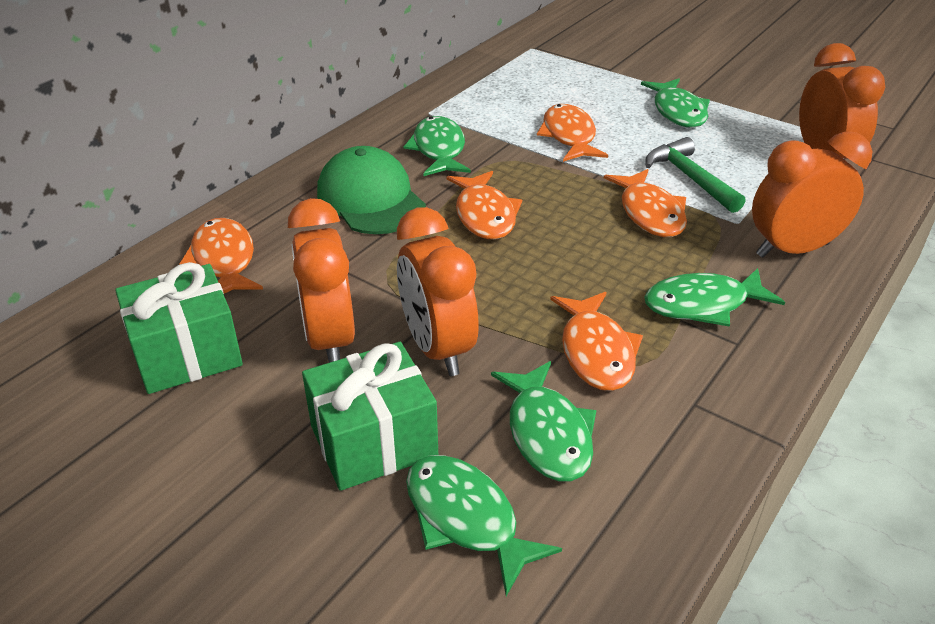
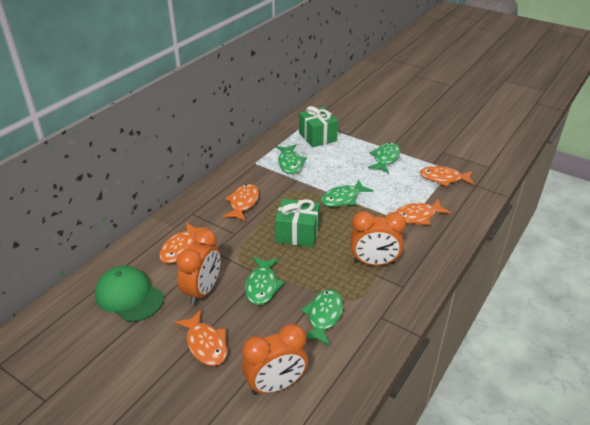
green hammer: [646,137,745,213] = 1 -> none = 0
orange clock: [288,198,355,363] [397,207,479,376] [752,132,872,258] [799,43,885,160] = 4 -> [176,229,221,305] [242,324,308,395] [350,211,406,266] = 3

